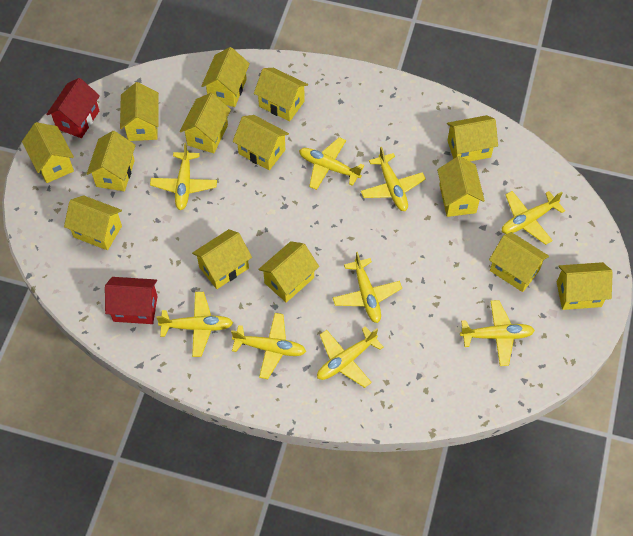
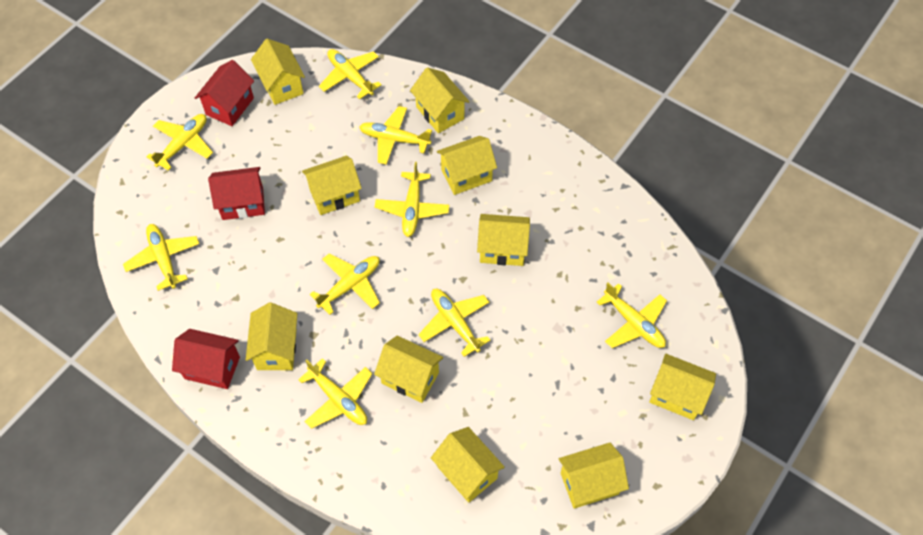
red house: [46,78,100,138] [105,277,157,324] = 2 -> [172,329,240,389] [195,60,254,126] [208,167,265,220] = 3
yellow house: [22,122,74,183] [64,195,122,250] [87,131,136,191] [120,82,159,141] [180,93,231,153] [192,229,252,289] [201,47,250,107] [233,115,289,170] [254,68,308,121] [258,241,319,303] [437,156,485,217] [447,115,498,161] [489,232,549,292] [557,262,613,310] = 14 -> [246,302,297,370] [251,39,305,105] [302,156,362,215] [374,336,443,403] [410,67,470,133] [431,427,505,503] [437,136,497,195] [477,214,530,266] [559,443,629,509] [649,354,716,420] = 10

